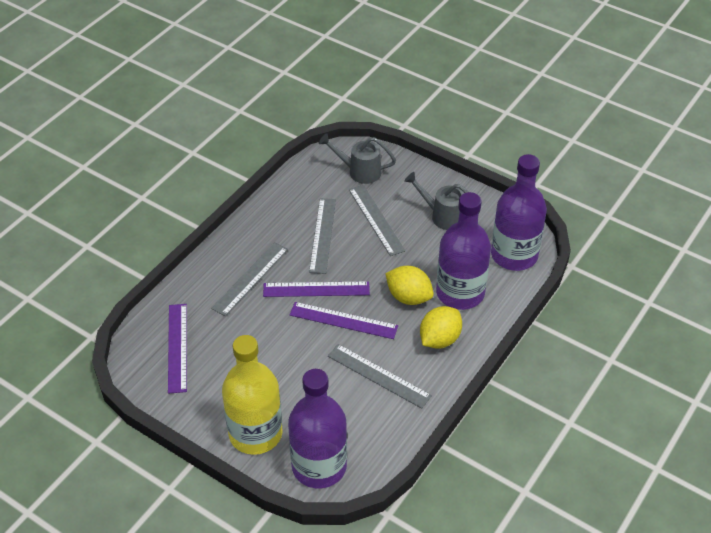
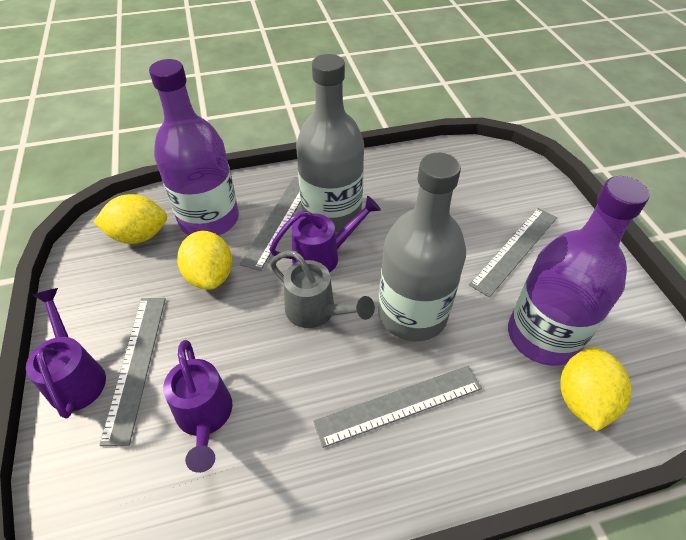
grey bottle: none = 0 -> [296,54,364,232] [378,153,466,341] = 2
grey watering can: [319,133,396,184] [404,172,480,230] = 2 -> [270,250,375,328] = 1
purple bottle: [288,369,347,488] [436,192,491,310] [491,154,547,271] = 3 -> [149,59,239,236] [508,176,650,366] = 2
purple ruler: [168,304,187,394] [263,281,370,297] [290,302,398,339] = 3 -> none = 0
purple watering can: none = 0 -> [26,288,106,419] [163,340,233,473] [269,196,381,273] = 3
yellow bottle: [222,335,283,455] = 1 -> none = 0
yellow lemon: [385,266,434,305] [420,306,462,348] = 2 -> [94,194,167,244] [177,231,232,290] [560,347,632,431] = 3

